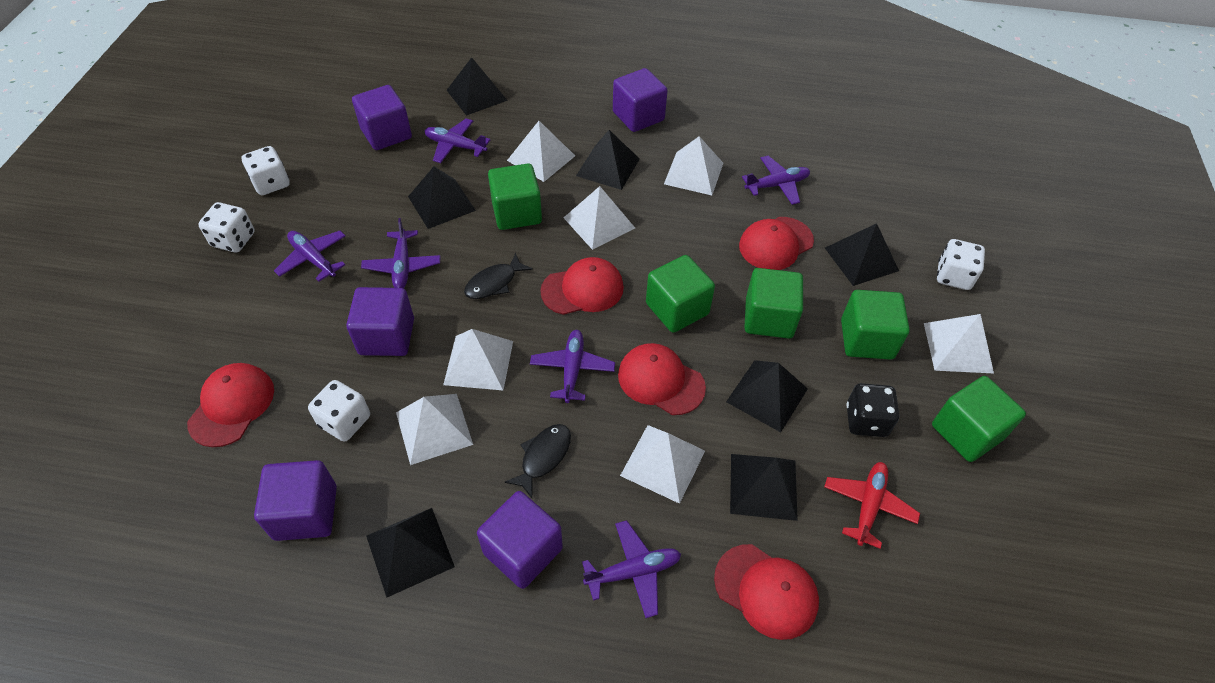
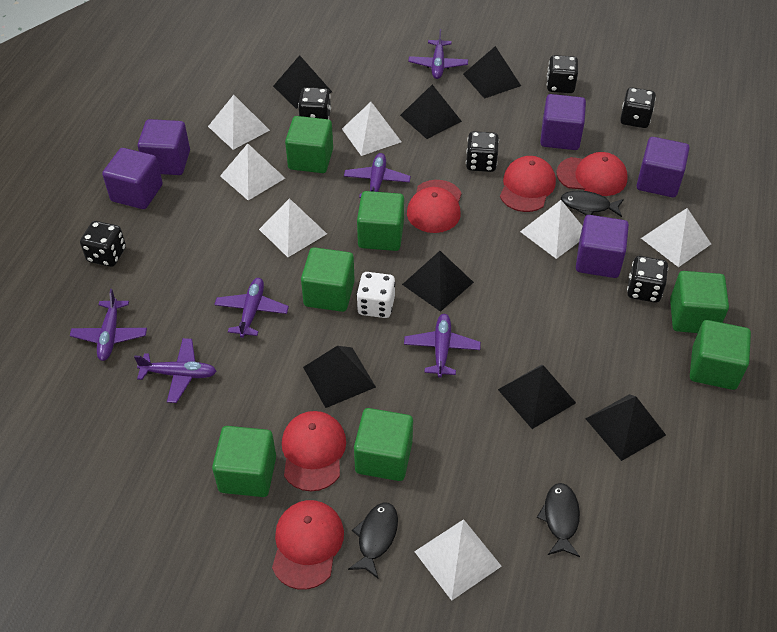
black dice: [846,383,899,437] = 1 -> [80,221,126,267] [298,87,331,119] [466,131,499,172] [547,55,578,93] [620,87,656,128] [627,256,668,303] = 6
black fish: [464,253,533,299] [504,424,571,498] = 2 -> [348,503,398,579] [537,483,580,557] [561,190,624,217] = 3
green cube: [488,164,542,230] [646,255,715,333] [744,268,803,339] [841,290,910,360] [932,376,1026,462] = 5 -> [212,426,276,497] [285,116,333,173] [301,247,355,312] [354,408,413,481] [357,191,404,251] [670,271,729,333] [690,320,751,390] = 7
red plane: [824,462,920,549] = 1 -> none = 0
white dice: [198,202,255,253] [241,146,290,195] [308,380,370,442] [937,239,985,290] = 4 -> [356,272,395,318] = 1

